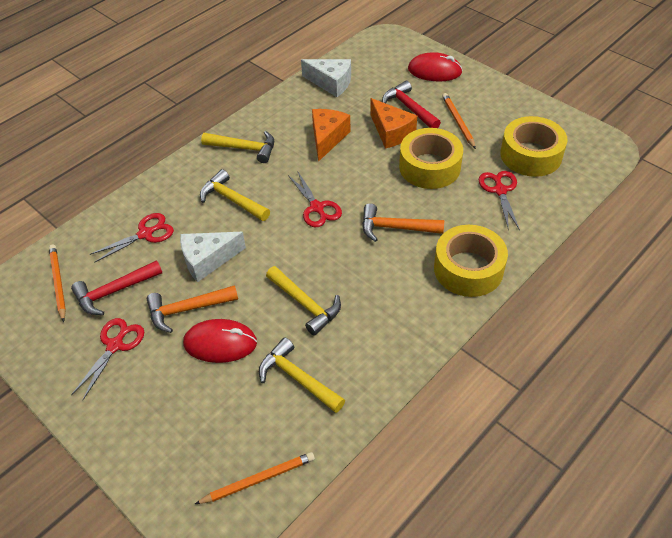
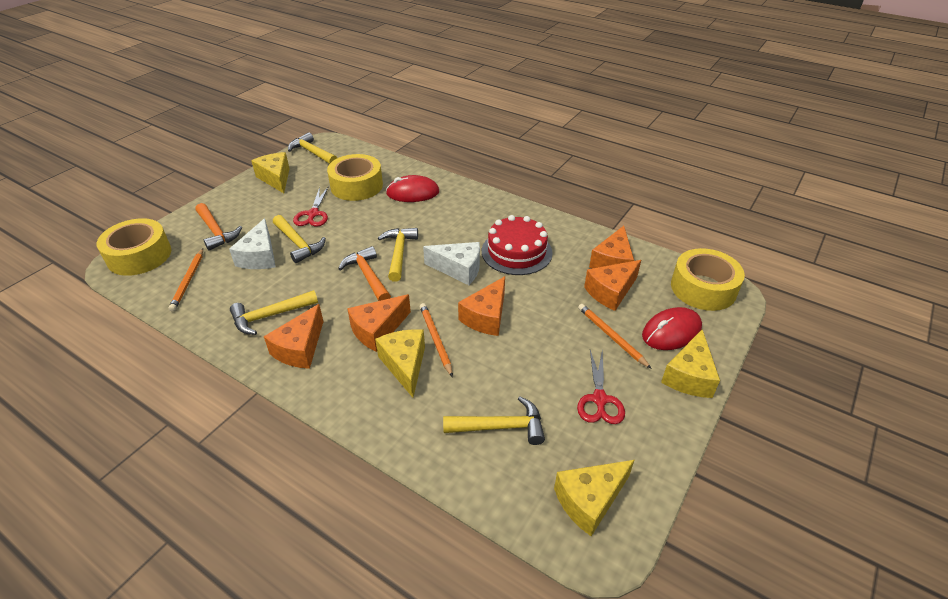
orange cheese: [312,109,350,162] [370,98,417,149] = 2 -> [264,304,324,369] [347,294,411,352] [458,276,505,336] [584,260,641,311] [589,226,634,268] = 5
red cake: none = 0 -> [482,215,553,275] = 1
red hammer: [71,260,162,315] [382,81,441,128] = 2 -> none = 0
red scissors: [71,318,144,400] [89,213,174,263] [288,171,342,227] [478,171,520,231] = 4 -> [293,186,329,227] [577,350,625,424] = 2
yellow cheese: none = 0 -> [251,152,290,193] [375,329,425,398] [554,460,634,536] [661,329,720,398] = 4
yellow hammer: [200,169,270,221] [201,131,274,163] [259,337,345,413] [266,266,341,335] = 4 -> [230,290,318,335] [273,215,326,263] [288,132,337,164] [378,228,418,282] [443,396,545,445] = 5

